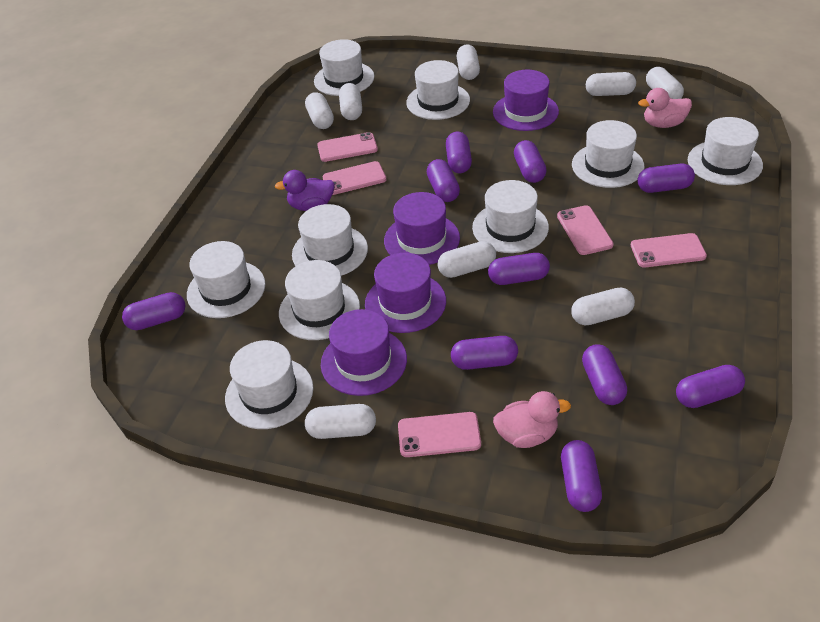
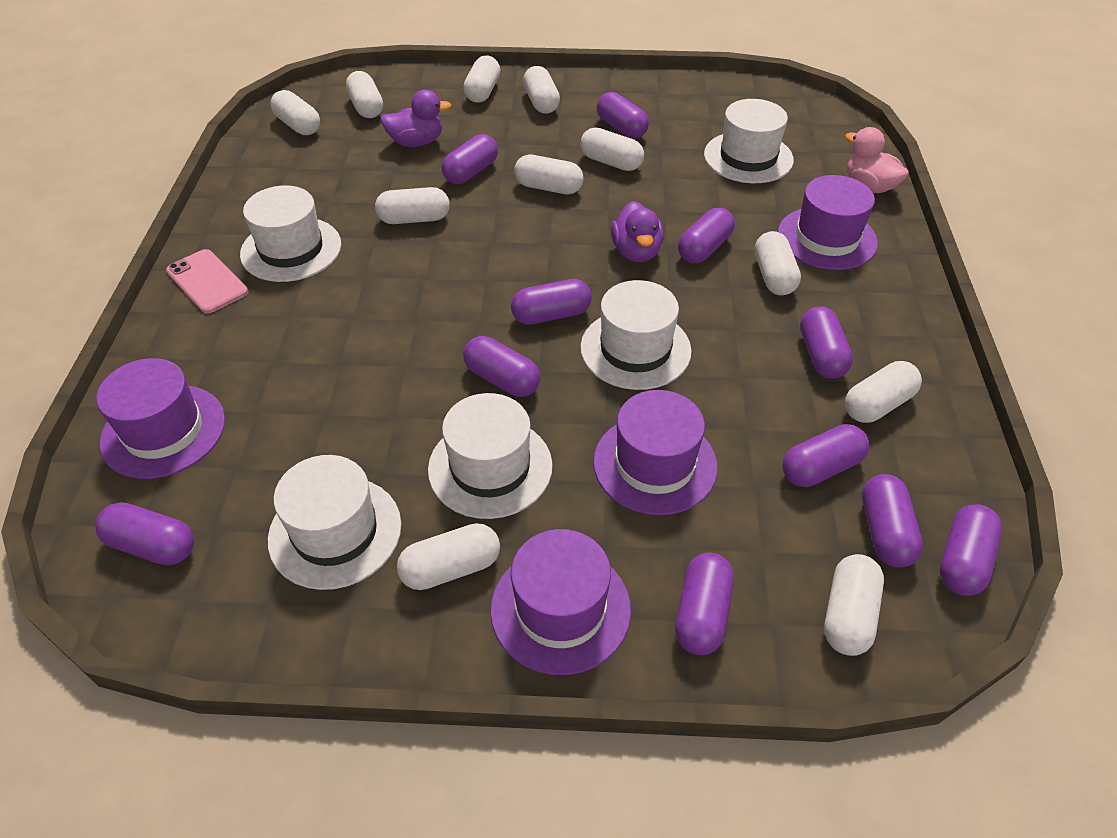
pink duck: [493,391,571,448] [638,88,692,128] = 2 -> [845,127,909,193] = 1
pink phone: [317,132,378,162] [323,161,387,195] [398,412,481,457] [557,205,614,255] [631,233,707,268] = 5 -> [166,249,248,313] = 1
purple capsule: [122,292,185,330] [427,159,460,202] [446,132,472,173] [451,336,518,370] [488,253,550,285] [514,140,547,183] [561,440,602,512] [582,344,627,405] [637,164,695,193] [676,365,745,408] = 10 -> [95,502,194,565] [442,134,498,184] [463,336,541,397] [511,279,592,325] [597,92,649,139] [675,553,734,655] [678,208,735,263] [782,424,869,487] [800,306,853,379] [862,474,923,568] [940,504,1002,596] = 11
purple duck: [274,170,335,211] = 1 -> [380,90,451,147] [611,201,664,262] = 2
white capsule: [305,92,334,129] [305,404,376,439] [339,83,362,120] [438,241,496,278] [457,45,480,80] [571,288,635,325] [586,72,636,96] [646,67,684,99] = 8 -> [270,90,320,135] [346,71,383,118] [375,187,450,224] [397,523,500,590] [463,56,500,103] [514,155,584,194] [523,66,560,114] [580,128,644,171] [755,231,801,295] [824,554,884,656] [845,361,922,423] = 11
white hat: [187,241,265,318] [225,340,314,429] [279,260,360,340] [292,204,368,276] [314,39,374,96] [406,60,470,120] [472,180,549,253] [572,120,645,188] [688,117,763,185] = 9 -> [240,185,341,282] [268,455,401,590] [428,393,553,519] [580,280,692,390] [704,99,794,183] = 5

